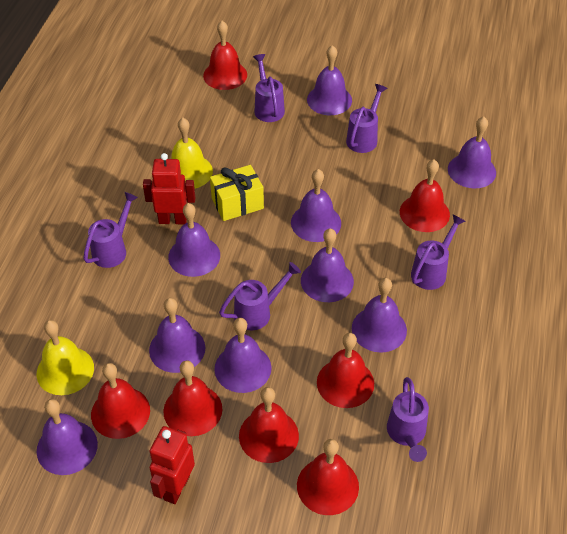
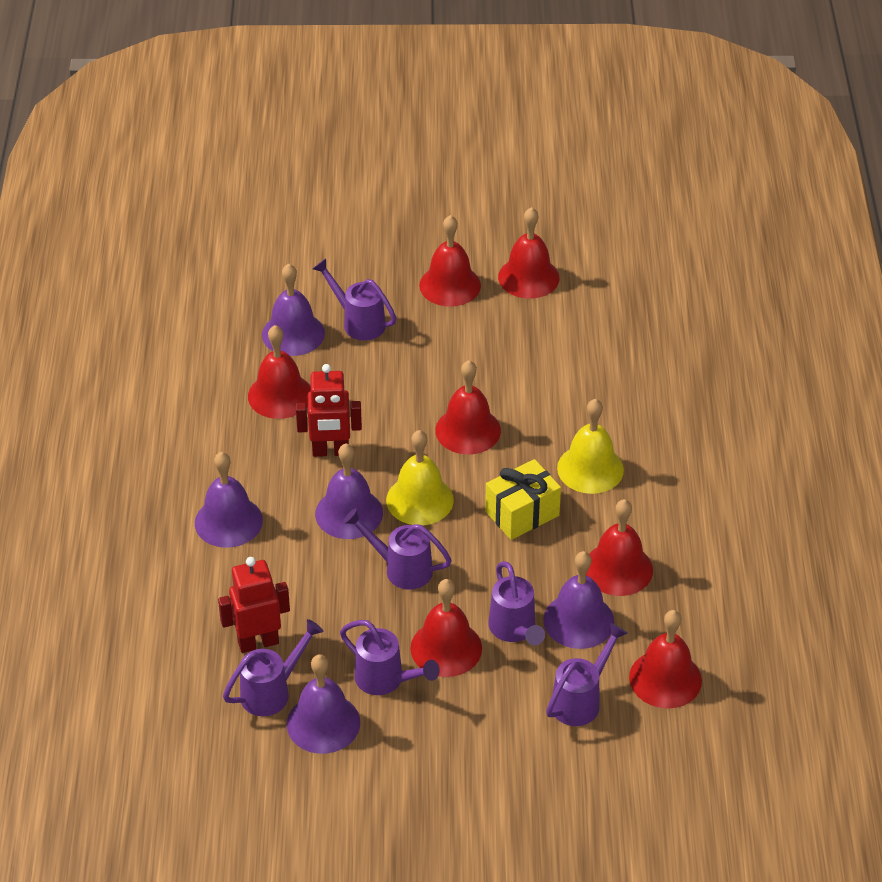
purple bell: [37,399,98,475] [149,298,205,373] [168,203,220,277] [214,318,272,393] [291,169,341,242] [301,228,354,302] [307,45,352,115] [352,278,407,353] [448,117,496,188] = 9 -> [195,452,263,548] [262,264,325,356] [287,654,360,754] [315,444,383,539] [543,551,614,649] = 5

